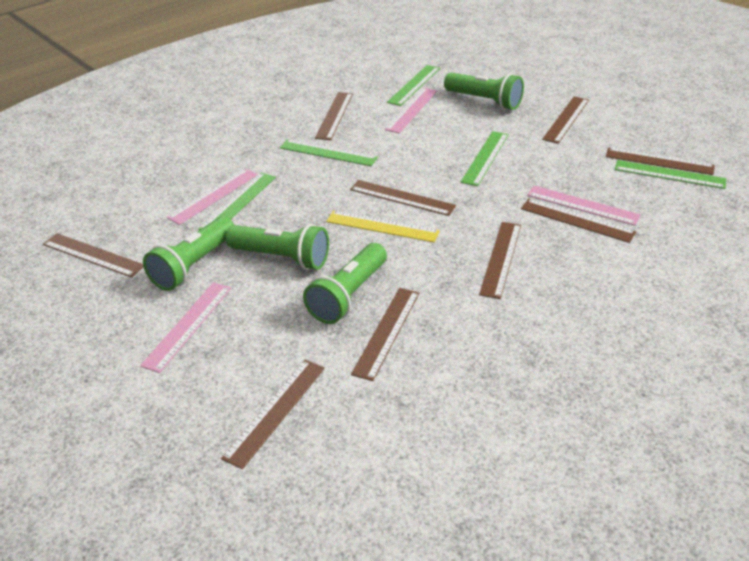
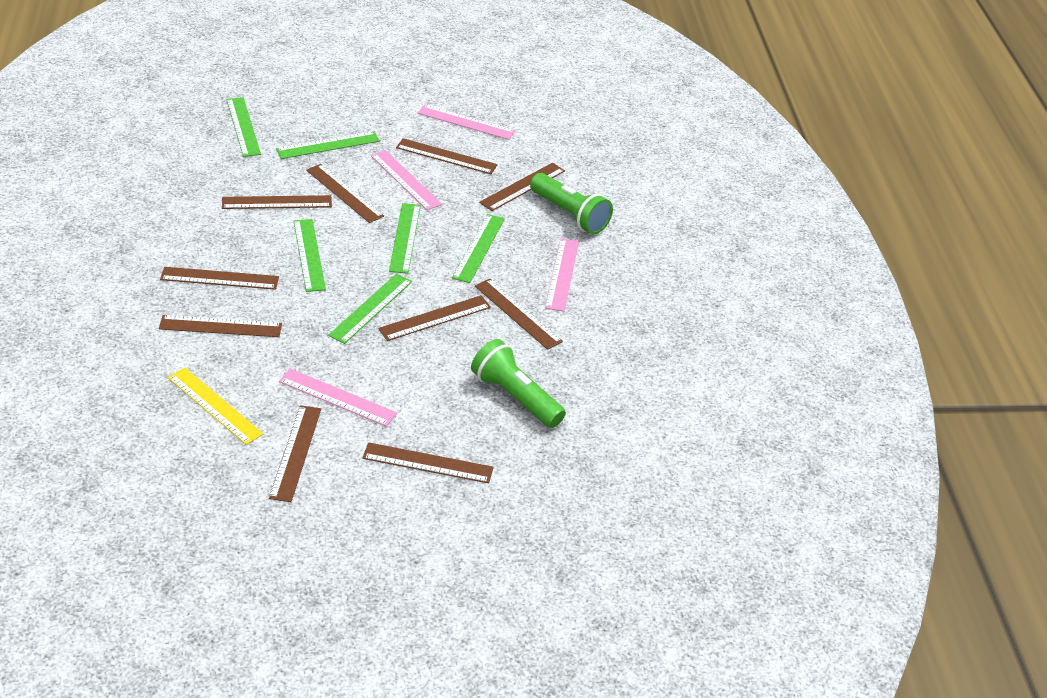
brown ruler: [43,233,143,278] [221,360,325,469] [315,92,353,140] [350,180,456,216] [351,288,420,381] [479,222,521,299] [521,199,636,243] [542,96,589,144] [606,147,715,175] = 9 -> [159,315,282,337] [160,267,279,290] [222,195,332,209] [269,405,321,502] [306,164,384,223] [362,442,494,483] [378,295,491,341] [396,138,498,174] [475,279,563,350] [479,163,565,211] = 10
green flashlight: [143,216,234,291] [226,224,329,270] [303,243,387,324] [444,73,524,110] = 4 -> [471,339,566,428] [530,173,613,234] = 2
green ruler: [198,173,276,230] [280,139,378,166] [387,65,440,106] [461,131,508,186] [615,160,726,189] = 5 -> [226,97,261,157] [276,131,380,159] [294,219,326,292] [328,274,412,344] [389,203,421,274] [452,214,505,283] = 6

